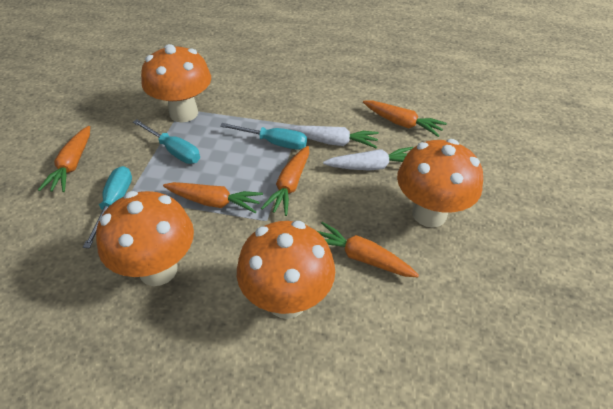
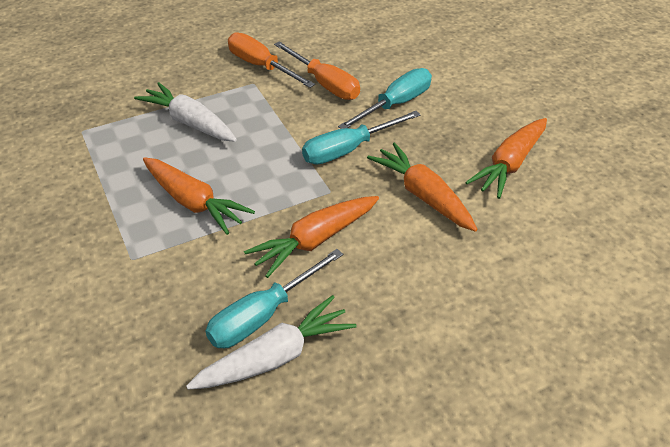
orange carrot: [38,126,90,192] [163,182,263,213] [261,146,309,216] [317,222,419,277] [363,100,447,137] = 5 -> [143,157,255,235] [244,196,379,278] [367,143,478,232] [465,118,547,199] = 4
orange mushroom: [96,191,194,286] [141,44,211,122] [237,221,335,319] [397,139,483,227] = 4 -> none = 0
orange screwdriver: none = 0 -> [228,32,315,88] [274,41,360,100] = 2

